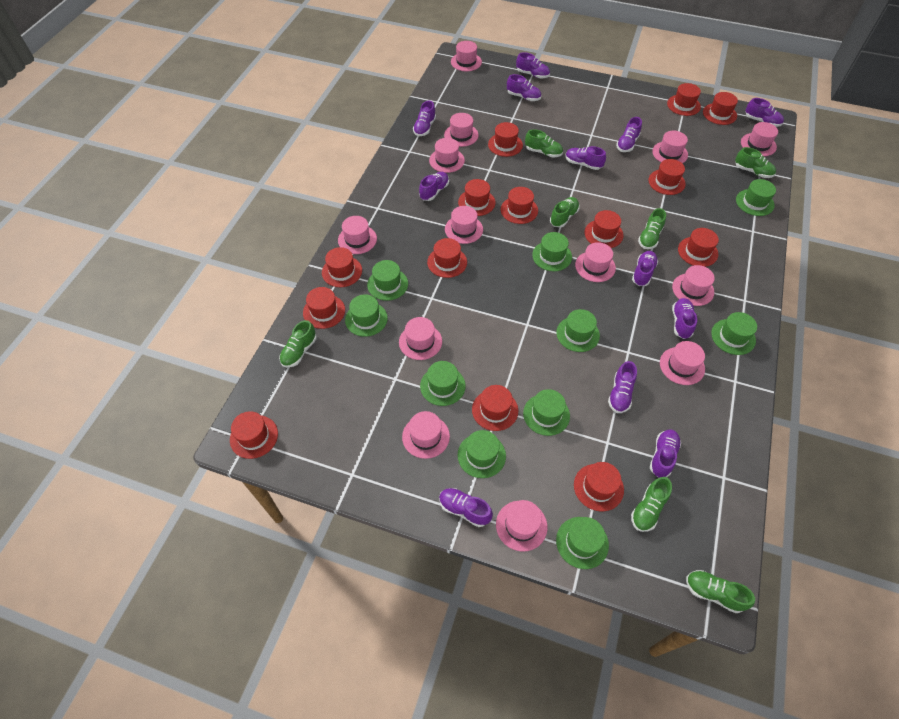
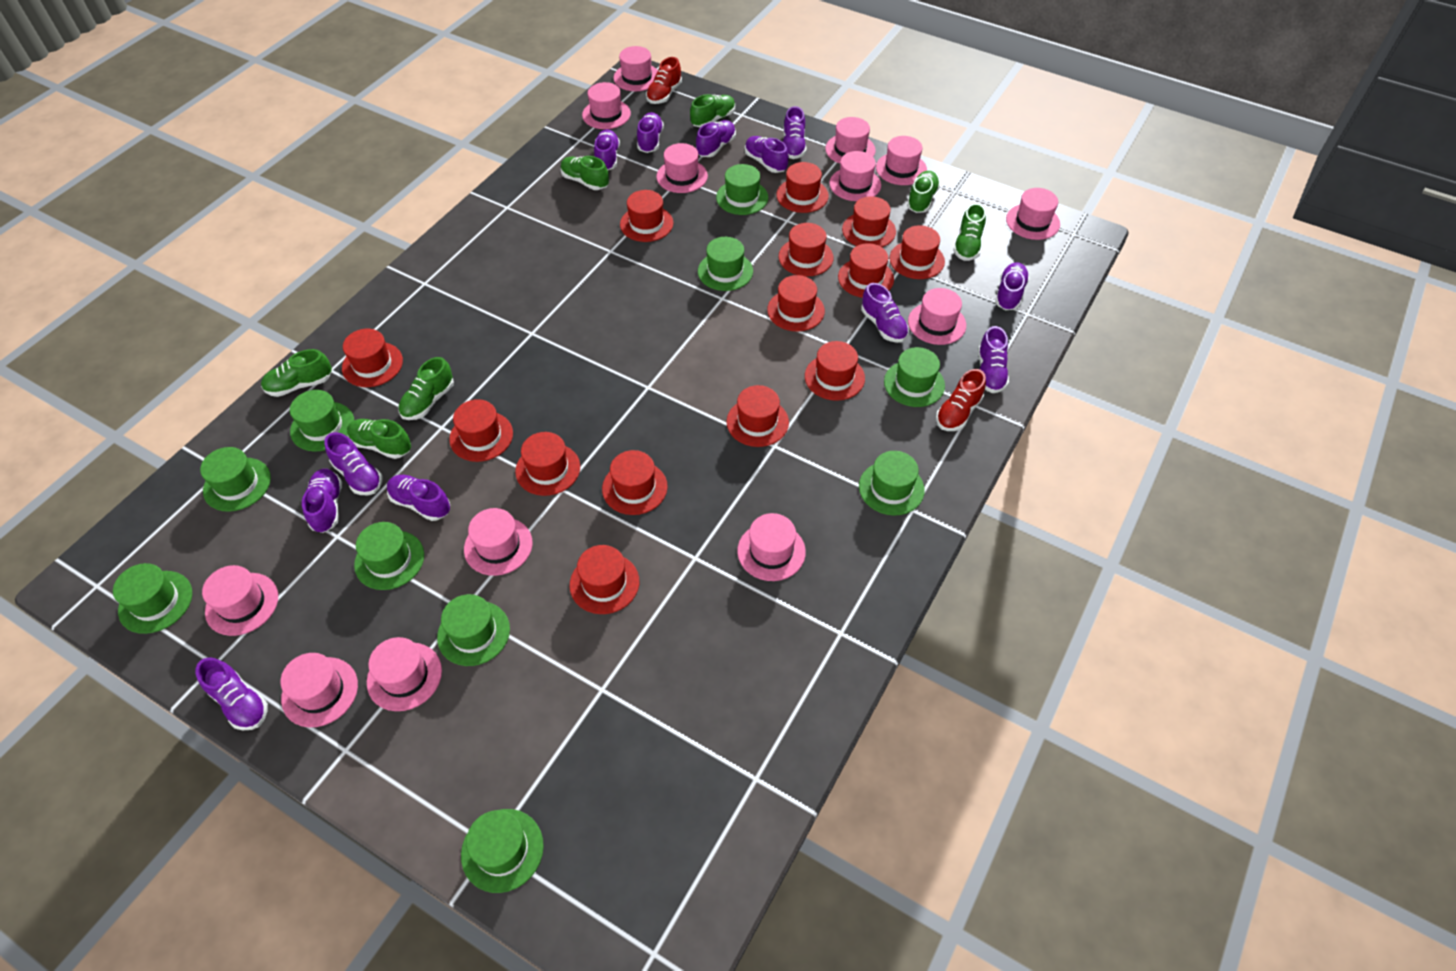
red shoe: none = 0 -> [646,57,682,104] [936,369,986,431] = 2

